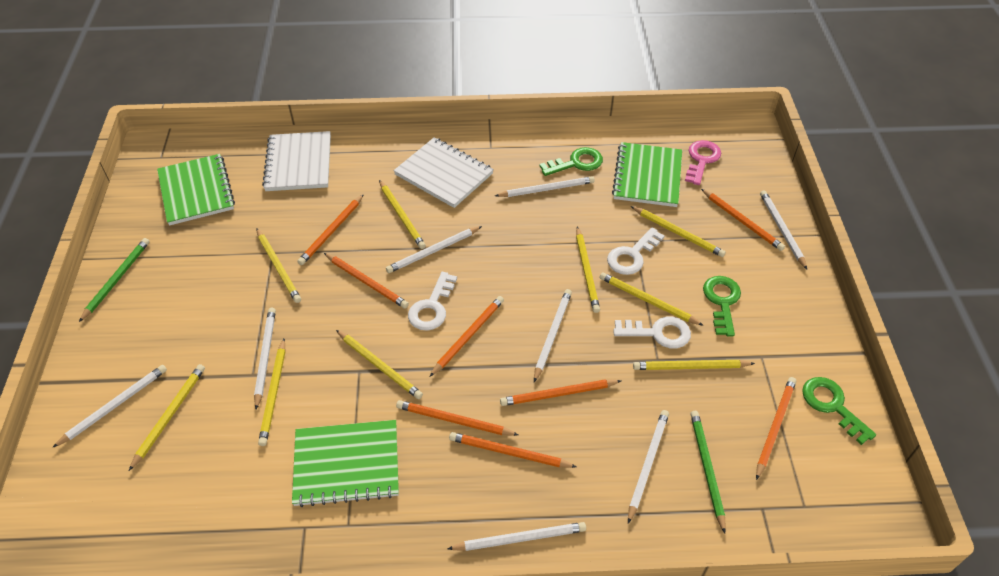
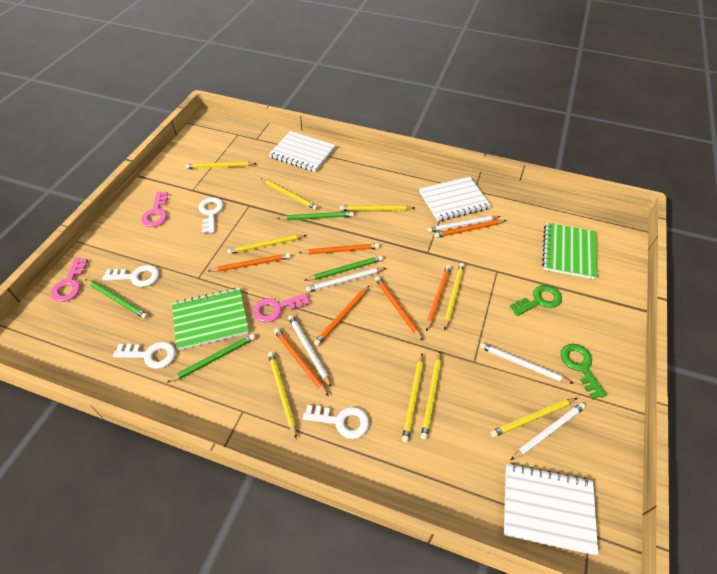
green key: [539,147,603,176] [703,276,741,337] [802,377,876,445] = 3 -> [510,285,562,316] [560,344,607,399] = 2
green notebook: [157,154,235,226] [292,420,399,507] [612,142,682,207] = 3 -> [172,288,249,350] [542,223,597,279] = 2
green pencil: [79,238,150,322] [690,411,726,534] = 2 -> [85,279,148,319] [167,334,255,383] [277,212,354,220] [305,256,383,281] = 4
orange pencil: [298,194,364,265] [324,253,409,308] [396,400,518,436] [430,296,504,377] [449,432,577,468] [500,379,621,406] [701,189,785,251] [756,377,796,480] = 8 -> [208,253,291,272] [274,328,329,396] [299,243,379,255] [314,286,369,346] [375,276,423,341] [426,265,451,331] [434,220,506,238] = 7
pink key: [685,140,721,185] = 1 -> [51,258,88,302] [141,192,168,227] [253,293,310,323] = 3
white key: [408,272,457,331] [607,228,664,275] [613,317,691,348] = 3 -> [102,265,159,287] [113,342,176,369] [199,197,224,233] [303,405,369,439] = 4
white notebook: [262,131,331,191] [394,138,494,208] = 2 -> [269,131,336,172] [419,177,491,221] [504,463,598,555] = 3
white pencil: [52,365,167,448] [254,308,276,410] [386,226,482,273] [448,522,586,551] [495,176,595,197] [534,289,572,382] [628,410,669,524] [760,190,807,269] = 8 -> [288,315,331,387] [306,268,386,292] [428,216,500,232] [480,343,573,384] [511,403,586,460] = 5

